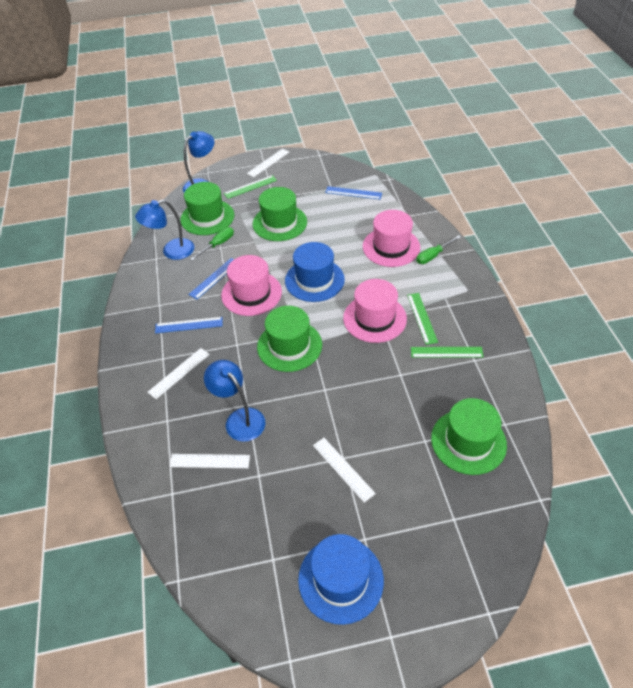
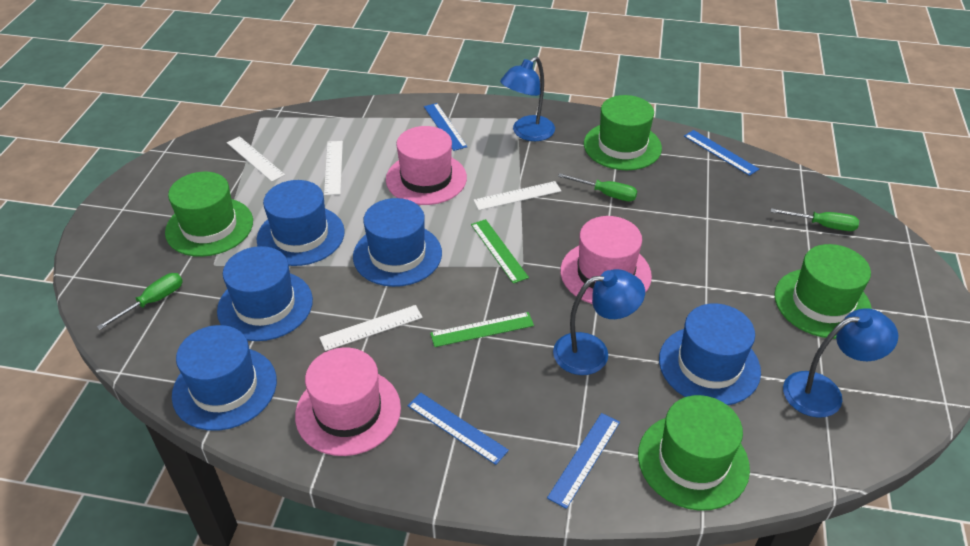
blue hat: [285,242,345,302] [298,534,384,625] = 2 -> [172,325,277,431] [217,246,313,341] [257,180,345,266] [353,198,442,287] [659,303,761,405] = 5
blue ruler: [155,317,223,333] [188,258,234,299] [325,186,382,199] = 3 -> [408,393,509,465] [424,103,468,151] [547,413,620,509] [684,130,759,176] = 4
green ruler: [224,175,277,199] [407,293,438,345] [411,347,484,358] = 3 -> [430,312,534,347] [471,219,529,284] = 2
green screwdriver: [191,227,234,260] [416,235,461,264] = 2 -> [97,273,183,330] [558,173,637,201] [770,208,859,231] = 3

